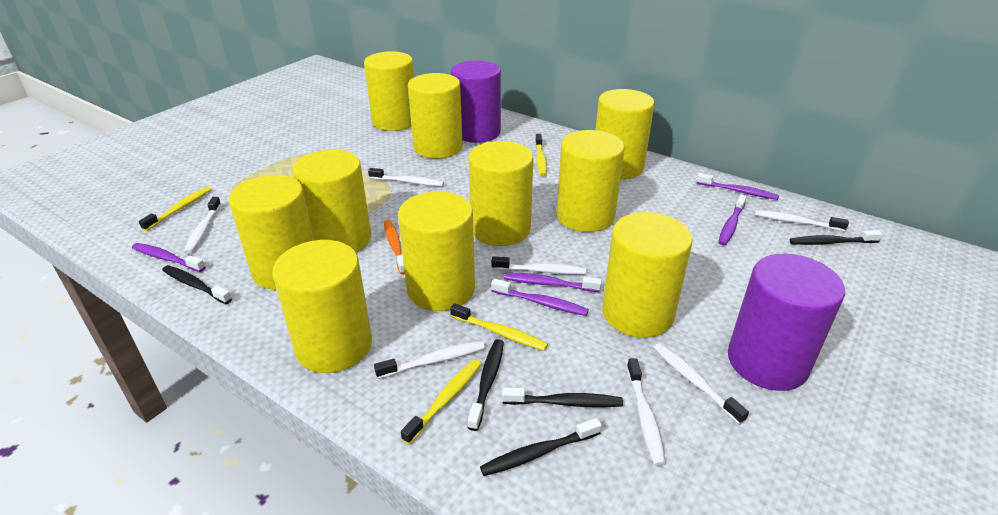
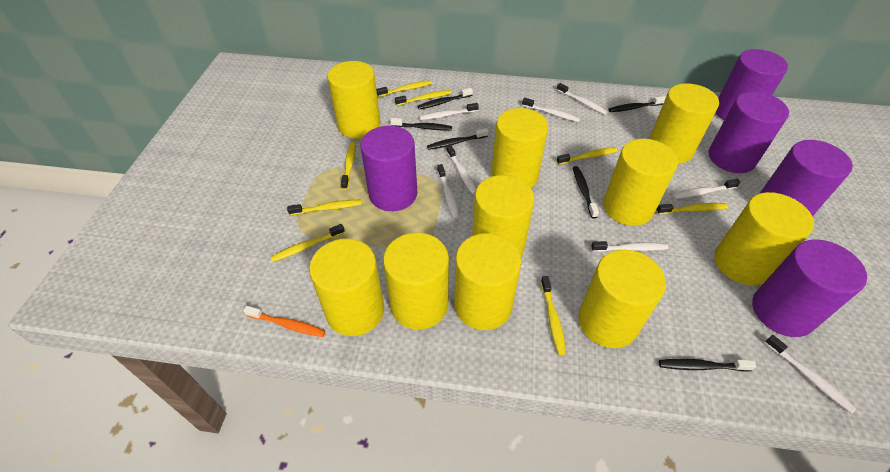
black toothbrush: [162,265,232,304] [468,339,504,431] [480,418,602,476] [502,387,623,408] [790,230,883,245] = 5 -> [390,118,452,130] [418,88,473,110] [427,128,489,150] [573,166,599,219] [609,96,666,112] [659,359,757,372] = 6
purple cylinder: [451,61,501,143] [728,254,845,391] = 2 -> [360,126,417,211] [709,92,789,173] [716,49,788,120] [752,239,867,337] [759,140,853,216] = 5
purple toothbrush: [132,243,205,272] [491,279,589,316] [504,273,602,292] [697,173,779,200] [718,195,747,246] = 5 -> none = 0
white toothbrush: [184,197,221,254] [368,168,444,186] [374,341,485,379] [491,257,586,274] [627,358,666,466] [654,343,749,425] [755,210,849,231] = 7 -> [419,103,479,120] [437,164,460,219] [446,145,476,194] [522,98,580,122] [557,83,608,115] [591,241,668,252] [672,179,740,199] [765,335,857,414] = 8
yellow toothbrush: [139,186,211,231] [401,359,481,444] [450,303,548,351] [535,134,547,176] = 4 -> [271,224,345,262] [287,200,361,215] [341,142,356,190] [376,80,432,97] [395,90,452,106] [541,276,566,355] [556,147,618,165] [656,203,728,214] = 8

